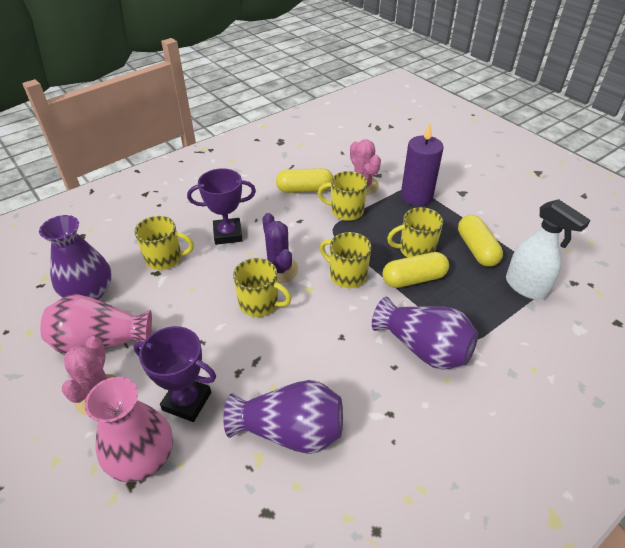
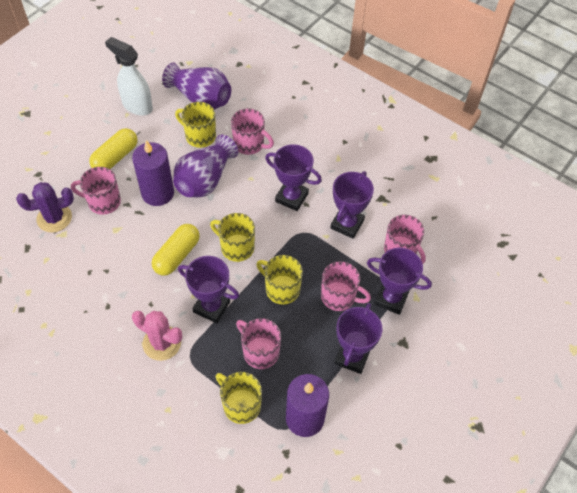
pink cactus: [62,336,117,416] [350,140,381,195] = 2 -> [132,311,182,361] = 1
pink mug: none = 0 -> [71,167,121,215] [231,109,274,155] [236,318,281,369] [321,261,371,311] [384,215,426,264] = 5
pink vase: [40,294,152,355] [85,377,173,482] = 2 -> none = 0
purple candle: [401,123,444,206] = 1 -> [132,140,174,206] [286,374,329,437] = 2
purple trophy: [134,326,216,422] [187,168,256,245] = 2 -> [178,256,239,323] [265,144,322,211] [330,171,374,239] [334,303,382,374] [367,248,432,315] = 5
purple vase: [39,215,112,300] [223,380,343,454] [372,297,478,370] = 3 -> [162,63,231,110] [173,135,238,198] = 2
yellow capsule: [276,168,333,193] [382,252,449,288] [458,215,503,267] = 3 -> [89,128,138,169] [152,224,200,276] = 2
yellow mug: [134,216,194,270] [233,258,292,317] [318,171,368,221] [320,232,371,288] [387,207,443,257] = 5 -> [175,102,216,148] [210,213,255,262] [216,372,262,424] [256,255,303,305] = 4

